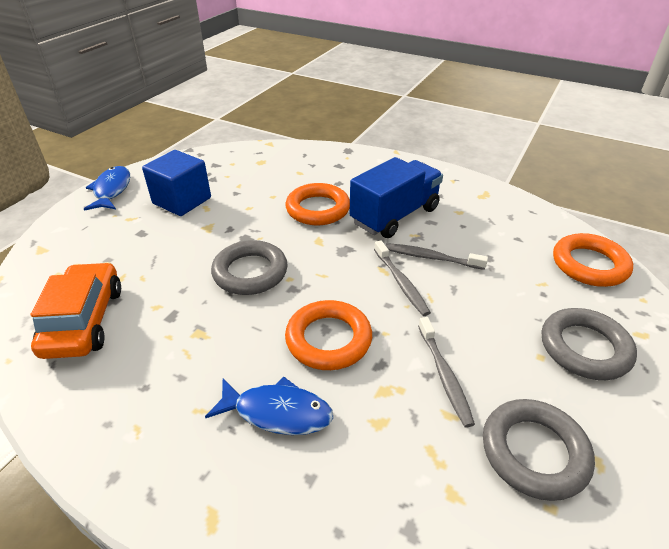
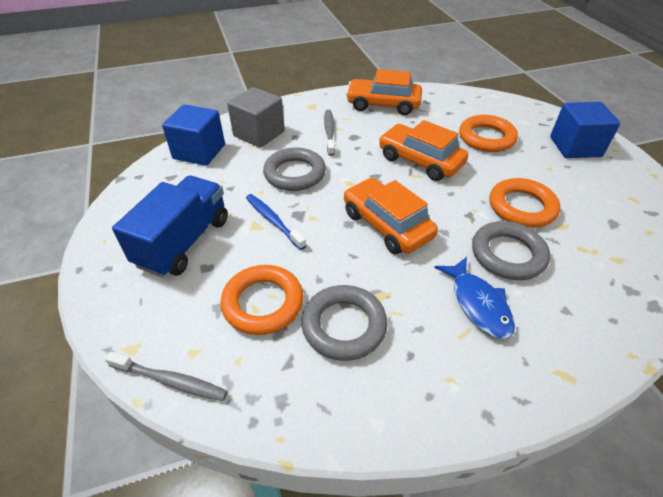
blue cube: [142,150,211,216] = 1 -> [162,104,225,166] [550,102,620,158] = 2
blue fish: [84,166,130,211] [205,376,333,435] = 2 -> [434,257,515,339] = 1
blue toothbrush: none = 0 -> [246,194,307,250] = 1
grey cube: none = 0 -> [227,87,285,148] = 1
grey toothbrush: [374,240,431,316] [386,243,488,270] [418,317,475,427] = 3 -> [105,352,228,401] [324,110,335,156] = 2
orange car: [30,262,121,359] = 1 -> [344,178,438,254] [346,69,422,115] [379,120,468,181] = 3

